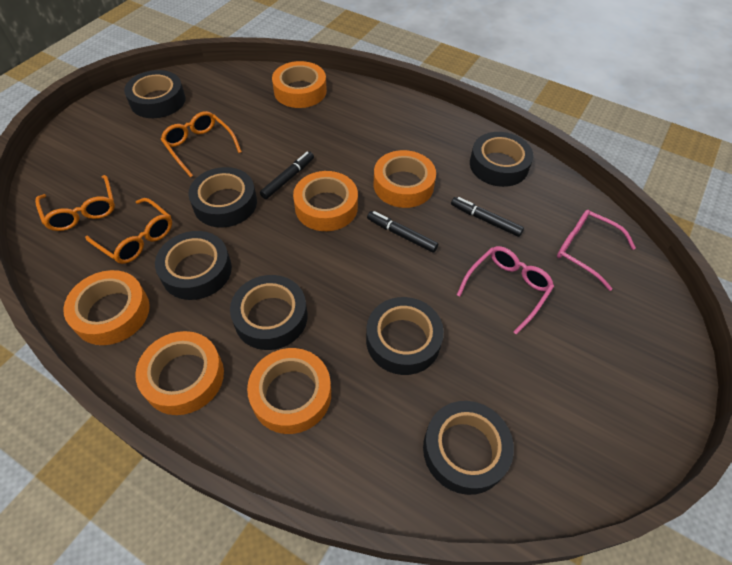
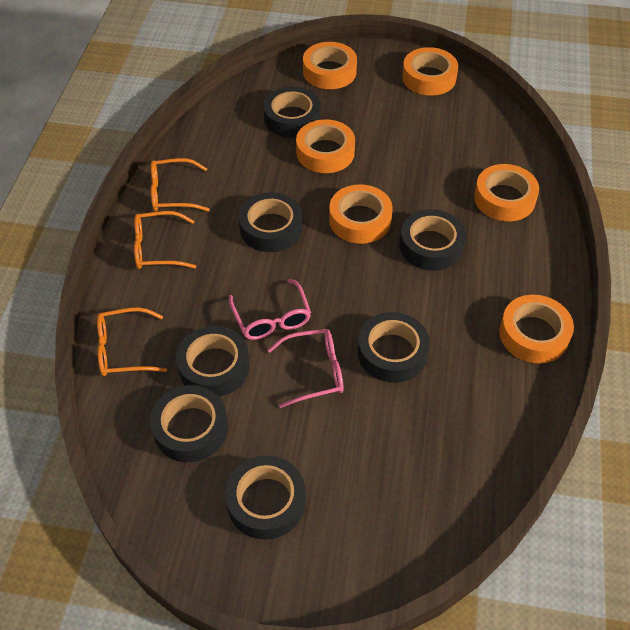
black marker: [260,152,314,199] [367,211,438,253] [451,197,524,237] = 3 -> none = 0

